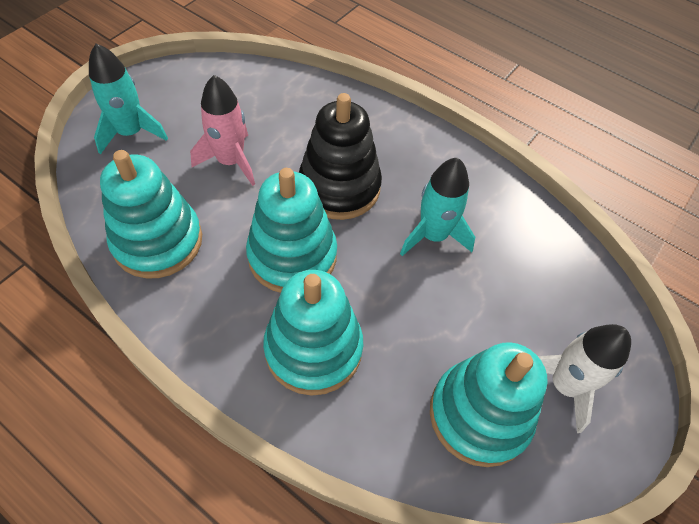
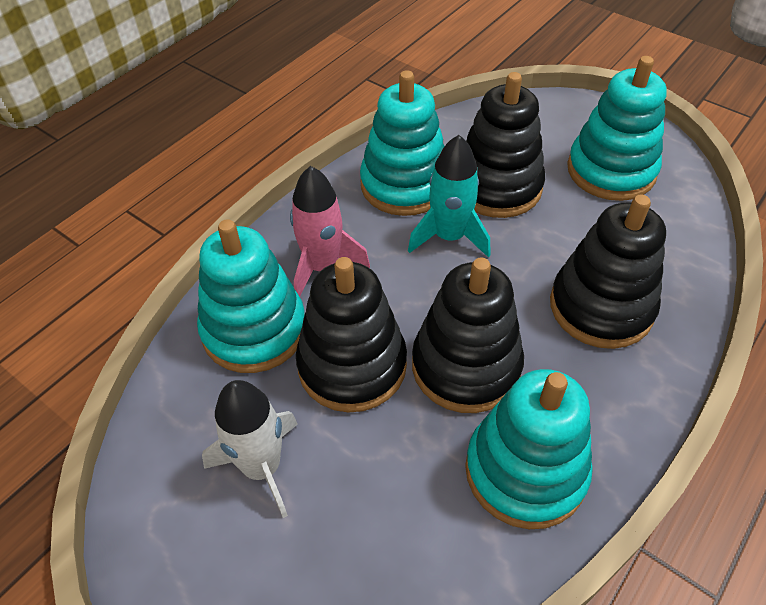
black stacking toy: [299,93,382,220] = 1 -> [296,257,407,413] [412,257,524,413] [466,72,545,218] [550,195,666,349] = 4
turquoise rocket: [89,43,168,154] [400,157,475,256] = 2 -> [408,135,490,258] = 1

